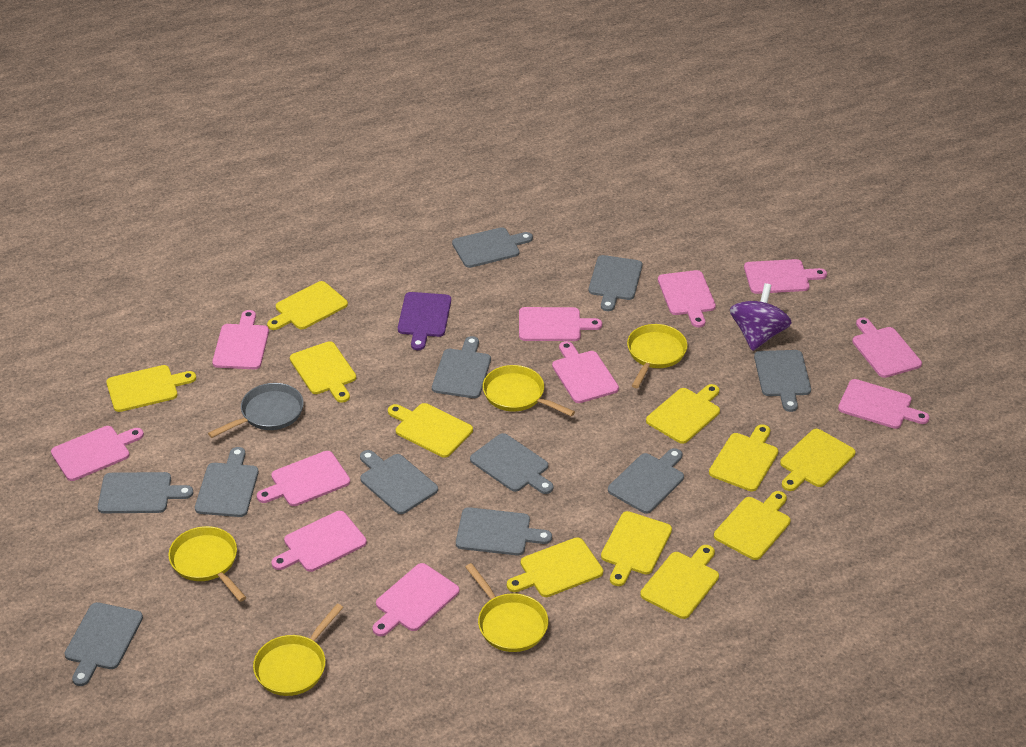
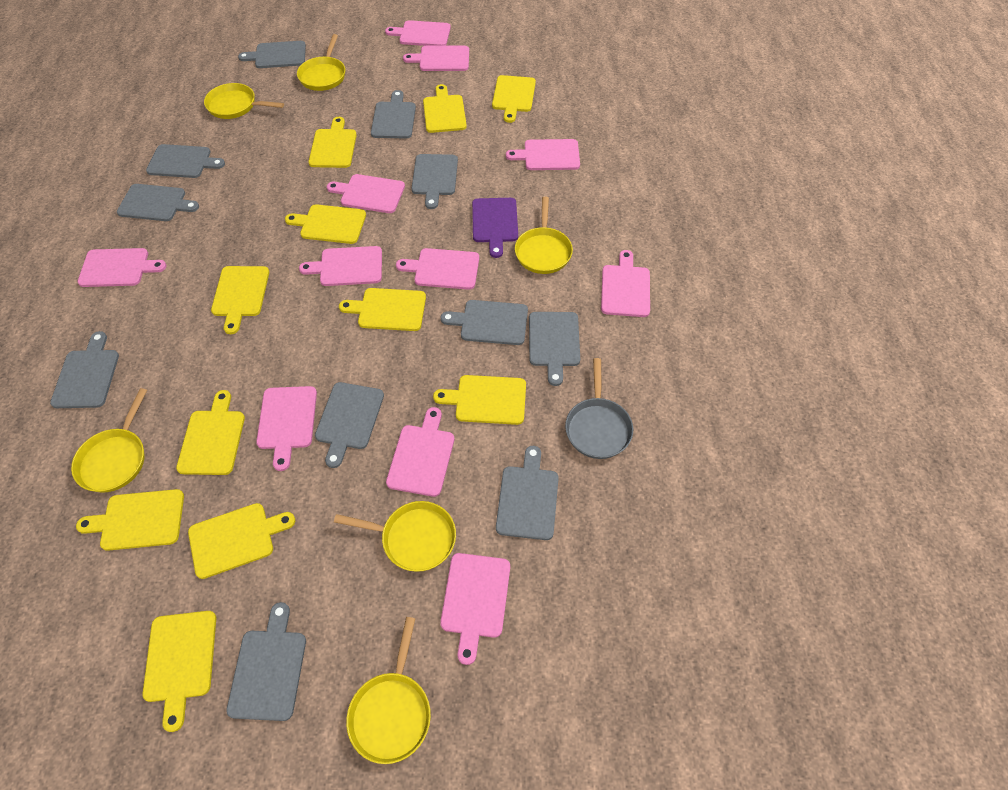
purple spinning top: [730,283,792,351] = 1 -> none = 0
yellow pan: [168,526,246,602] [253,603,344,696] [465,563,548,652] [483,365,575,416] [627,324,688,388] = 5 -> [71,388,147,493] [204,83,284,119] [297,34,345,91] [334,501,456,572] [346,617,431,764] [515,197,573,274] = 6

